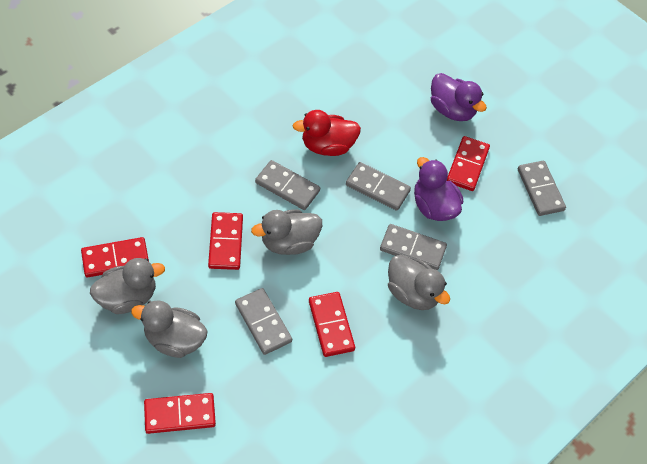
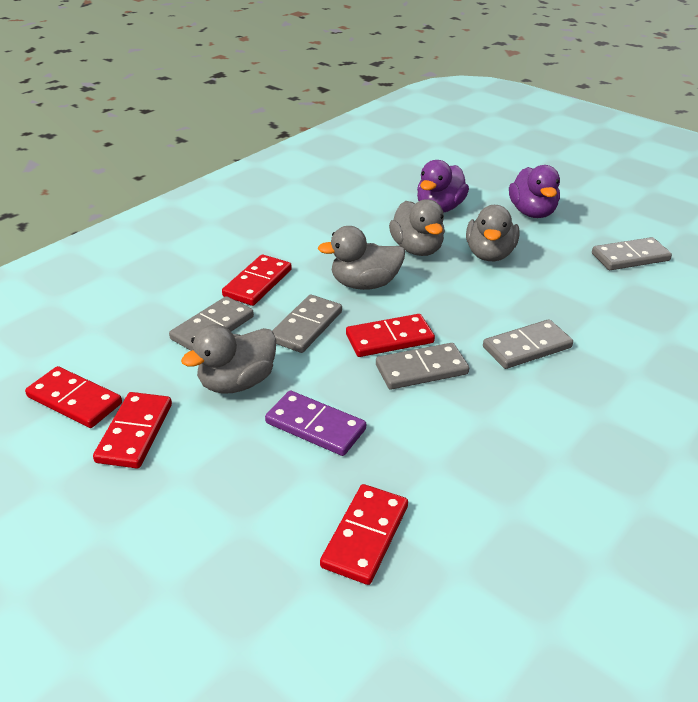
purple domino: none = 0 -> [265,390,366,456] = 1
red duck: [292,110,361,156] = 1 -> none = 0

